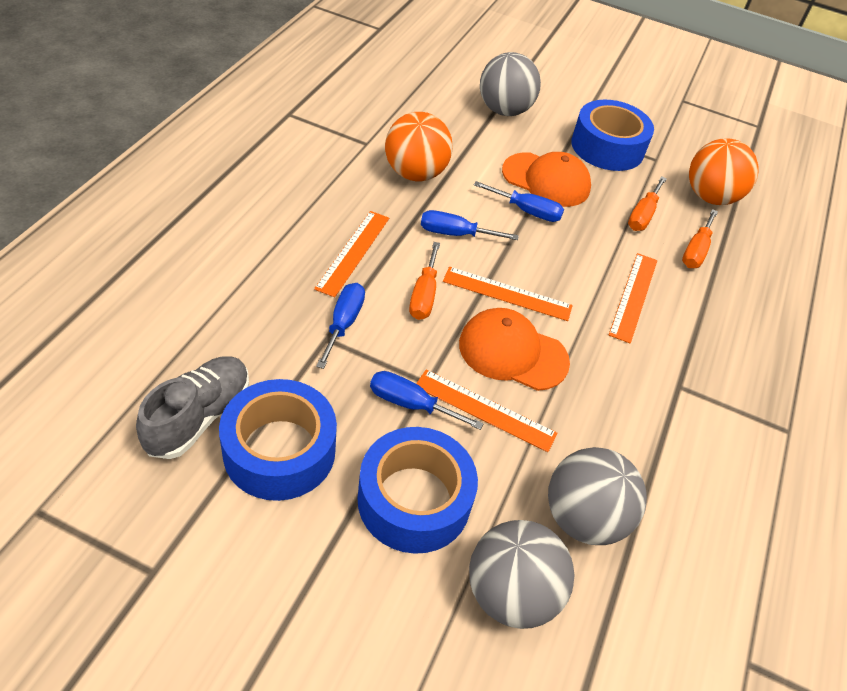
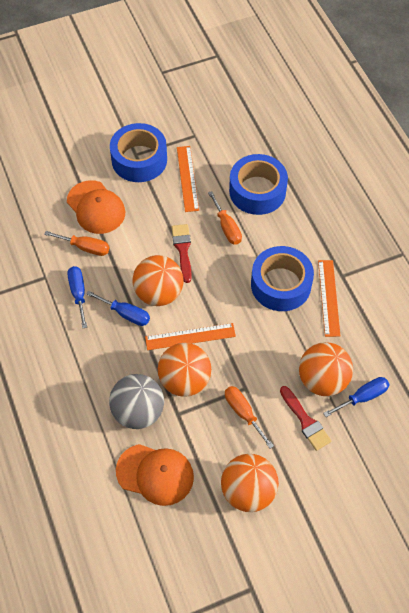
blue screwdriver: [316,283,365,369] [370,371,484,430] [421,210,519,240] [474,181,564,222] = 4 -> [67,266,87,328] [86,290,150,326] [323,377,390,417] = 3
grey ball: [469,520,575,629] [480,52,541,116] [548,447,647,545] = 3 -> [109,374,164,429] = 1
grey shoe: [136,356,249,459] = 1 -> none = 0
orange ball: [385,112,453,181] [689,138,759,205] = 2 -> [132,255,184,306] [158,343,211,397] [221,454,279,512] [299,342,353,396] = 4
orange ruler: [314,211,389,297] [416,369,558,452] [443,267,573,321] [609,253,657,344] = 4 -> [145,323,236,350] [177,146,199,212] [318,260,340,337] = 3
red brush: none = 0 -> [172,224,192,283] [280,386,331,451] = 2

